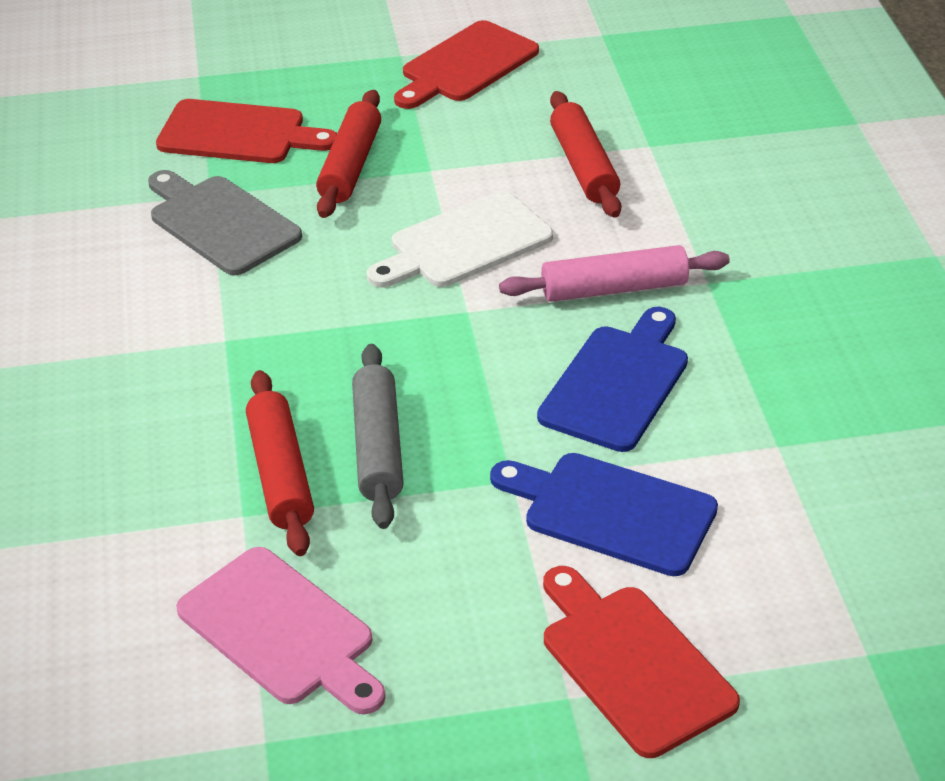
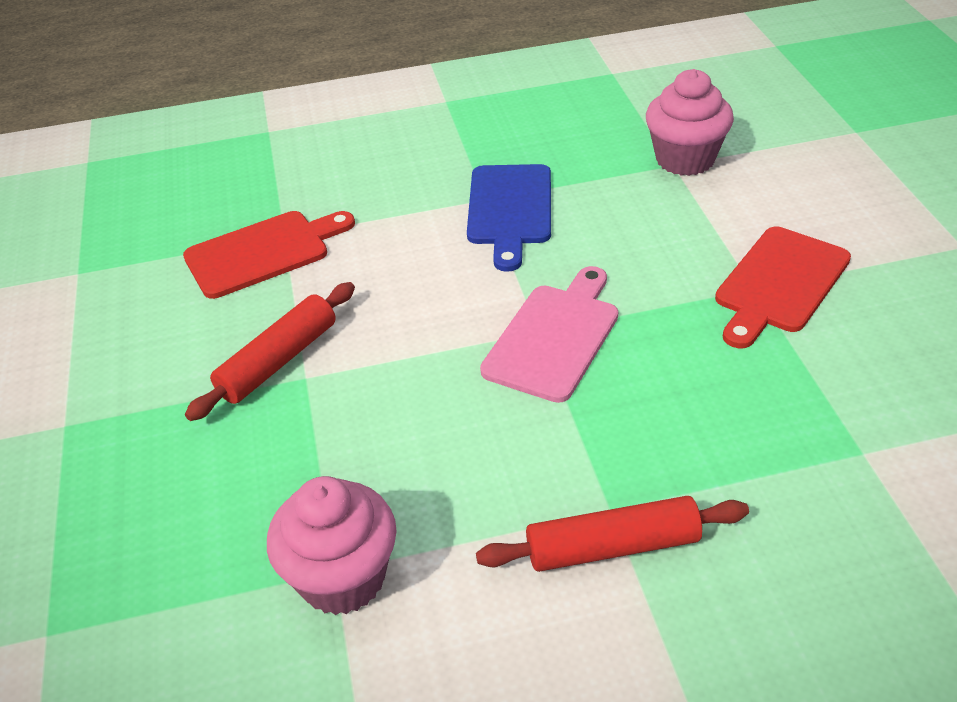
blue cutting board: [490,453,718,576] [537,307,688,452] = 2 -> [467,164,551,272] = 1
grey cutting board: [148,170,302,275] = 1 -> none = 0
grey rolling pin: [352,344,404,529] = 1 -> none = 0
pink cupcake: none = 0 -> [267,476,397,615] [646,69,734,176] = 2
pink rolling pin: [499,245,730,302] = 1 -> none = 0
red cutting board: [156,99,337,163] [394,20,539,109] [543,566,740,758] = 3 -> [183,211,355,299] [715,226,851,348] = 2
red rolling pin: [246,370,314,556] [316,90,381,218] [550,91,621,218] = 3 -> [185,282,355,421] [476,496,749,572] = 2
white cutting board: [367,191,553,287] = 1 -> none = 0

